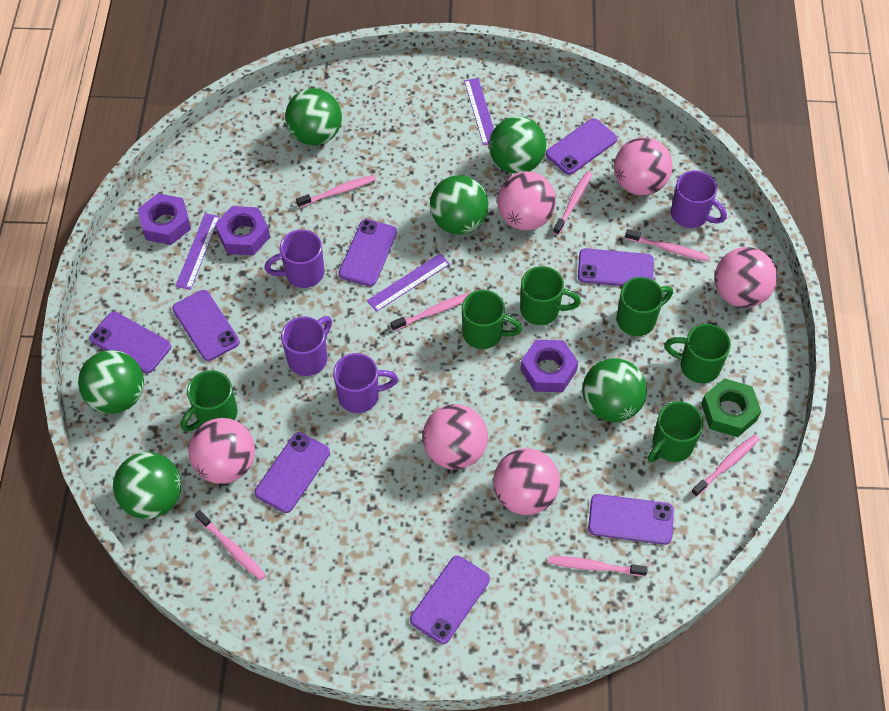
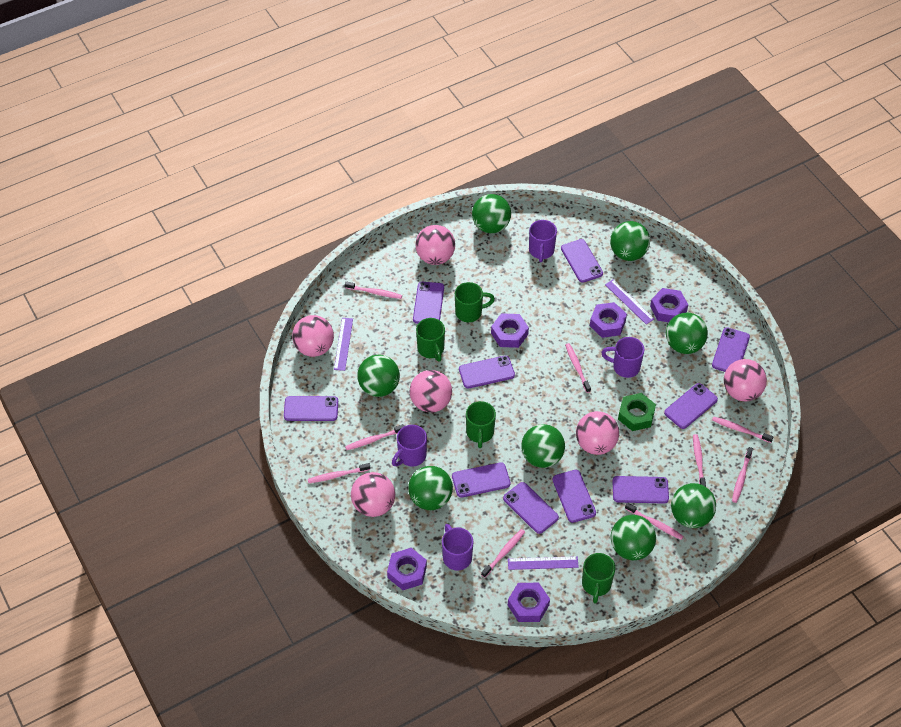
green ball: [78,350,144,414] [113,452,181,519] [285,88,342,145] [430,175,488,235] [489,116,546,174] [582,358,647,422] = 6 -> [357,355,400,397] [408,466,453,510] [472,194,511,233] [521,424,565,468] [610,221,650,261] [611,515,656,560] [666,313,708,354] [671,483,716,528] = 8
green mug: [181,370,237,432] [462,290,522,349] [520,266,581,325] [617,277,673,336] [648,401,704,462] [664,324,731,383] = 6 -> [416,318,445,362] [455,282,495,322] [466,401,496,448] [582,553,615,604] = 4
pink toothbrush: [195,510,266,580] [296,175,376,208] [391,292,470,331] [548,556,648,576] [553,171,592,235] [625,229,709,262] [691,435,759,497] = 7 -> [308,463,371,483] [345,281,402,299] [345,424,404,450] [481,529,525,578] [565,343,591,393] [625,503,684,540] [693,434,706,487] [712,417,773,443] [732,447,753,503] = 9
purple nut: [138,193,191,245] [215,206,270,256] [520,340,578,392] = 3 -> [387,548,427,590] [491,313,529,348] [508,583,550,622] [590,302,627,338] [650,288,688,322] = 5
purple phone: [90,312,171,373] [172,290,240,361] [255,432,330,513] [339,219,397,286] [410,556,490,644] [546,118,617,175] [578,248,654,286] [588,494,674,545] = 8 -> [284,396,338,421] [413,282,444,324] [452,462,511,498] [459,356,515,388] [503,482,559,534] [552,470,596,523] [561,239,603,283] [612,476,669,504] [664,383,718,429] [712,328,750,372] = 10

